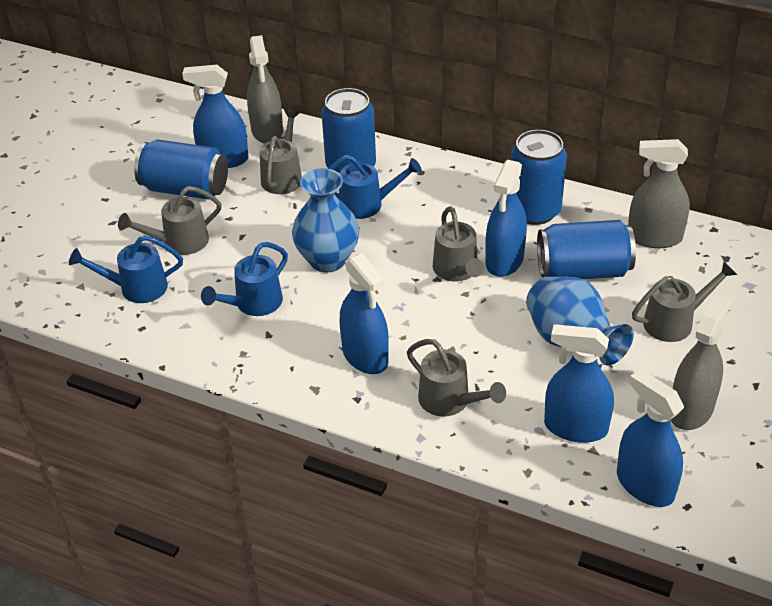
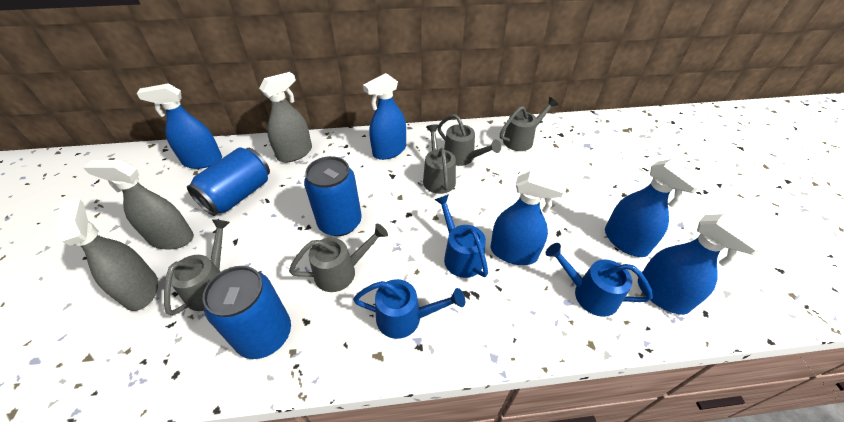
blue can: [134,139,228,200] [322,88,376,173] [511,130,567,225] [537,220,636,279] = 4 -> [187,147,270,216] [203,266,291,359] [304,156,362,236] = 3
blue vase: [292,168,359,273] [526,277,634,365] = 2 -> none = 0

